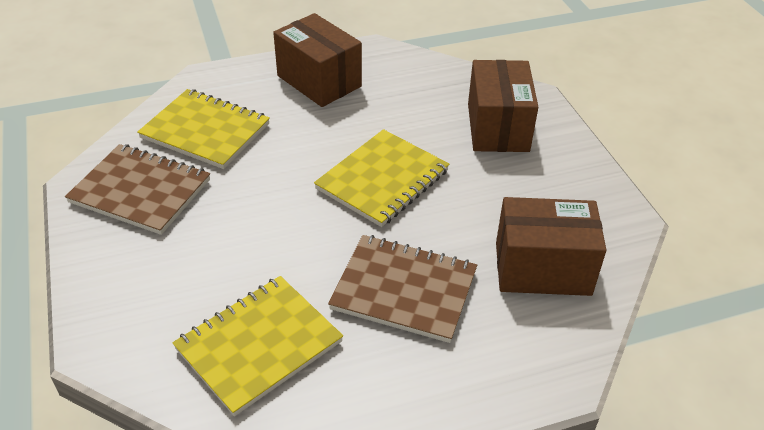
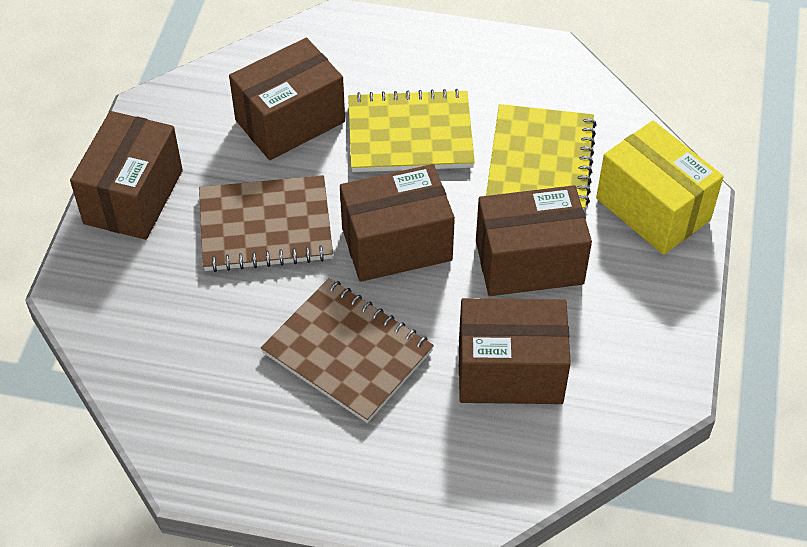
brown box: [273,13,362,107] [468,60,538,152] [496,197,606,296] = 3 -> [70,111,183,240] [229,38,345,160] [340,164,455,282] [459,298,571,404] [476,185,592,296] = 5
yellow box: none = 0 -> [596,121,724,255] = 1
yellow notebook: [137,89,270,169] [172,276,343,416] [314,129,449,227] = 3 -> [348,89,475,172] [486,104,597,210] = 2

